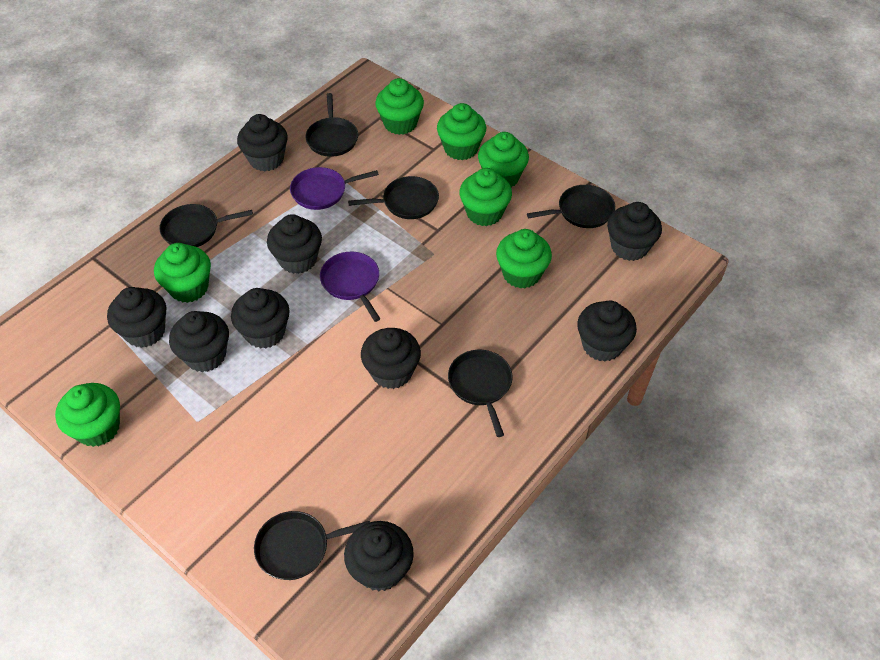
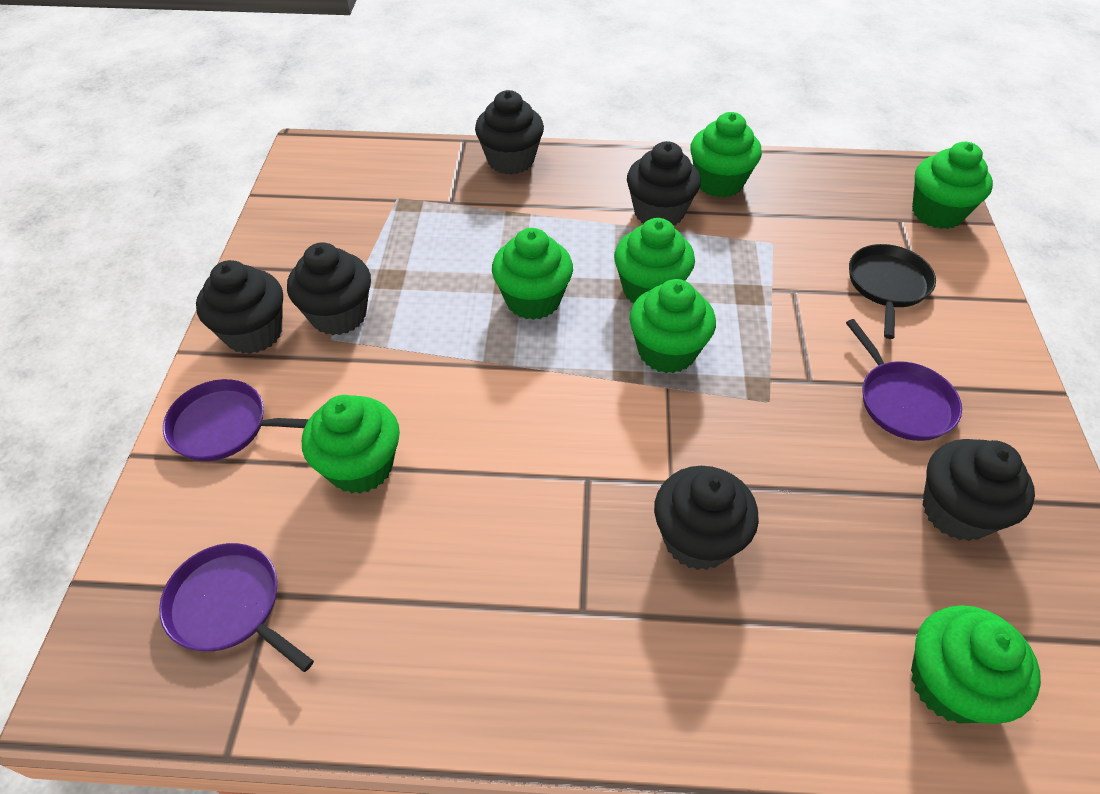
black cupcake: [107,287,167,348] [169,311,229,372] [231,288,290,349] [237,114,288,171] [267,214,322,274] [344,521,414,591] [361,328,421,389] [577,301,637,362] [607,202,662,261] = 9 -> [196,260,283,354] [287,242,371,335] [475,90,544,175] [627,141,700,226] [654,466,759,570] [923,439,1035,541] = 6
black pan: [159,204,253,247] [254,511,370,580] [305,93,358,157] [348,176,439,219] [448,350,512,437] [527,185,615,228] = 6 -> [849,244,936,339] = 1
purple pan: [290,167,379,210] [320,252,380,322] = 2 -> [159,543,314,672] [163,379,309,461] [846,319,962,441] = 3

